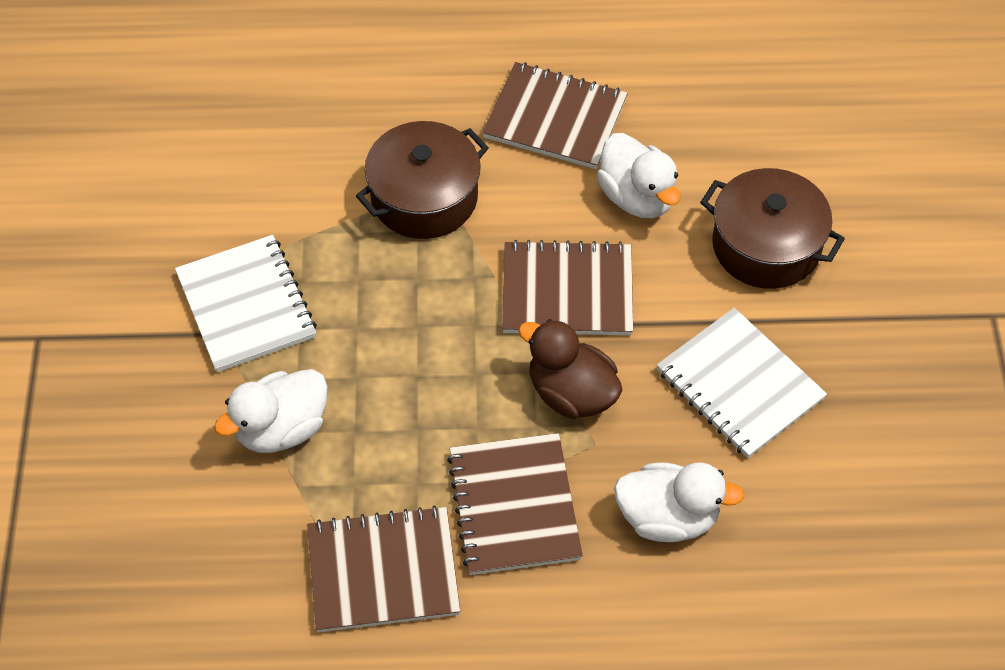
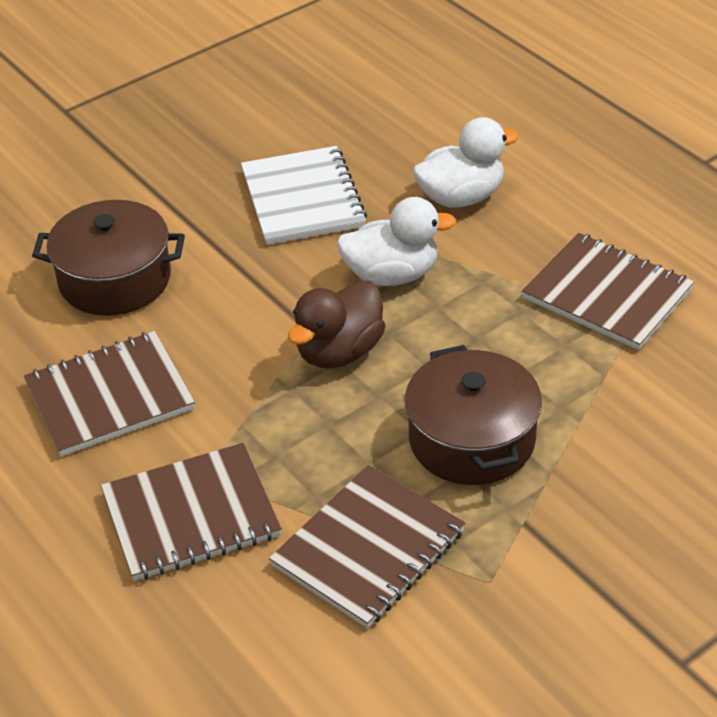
white duck: [214,369,328,453] [597,133,680,218] [614,463,745,542] = 3 -> [337,197,456,286] [413,117,519,208] = 2
white notebook: [175,235,317,372] [657,308,827,458] = 2 -> [241,146,367,245] = 1

